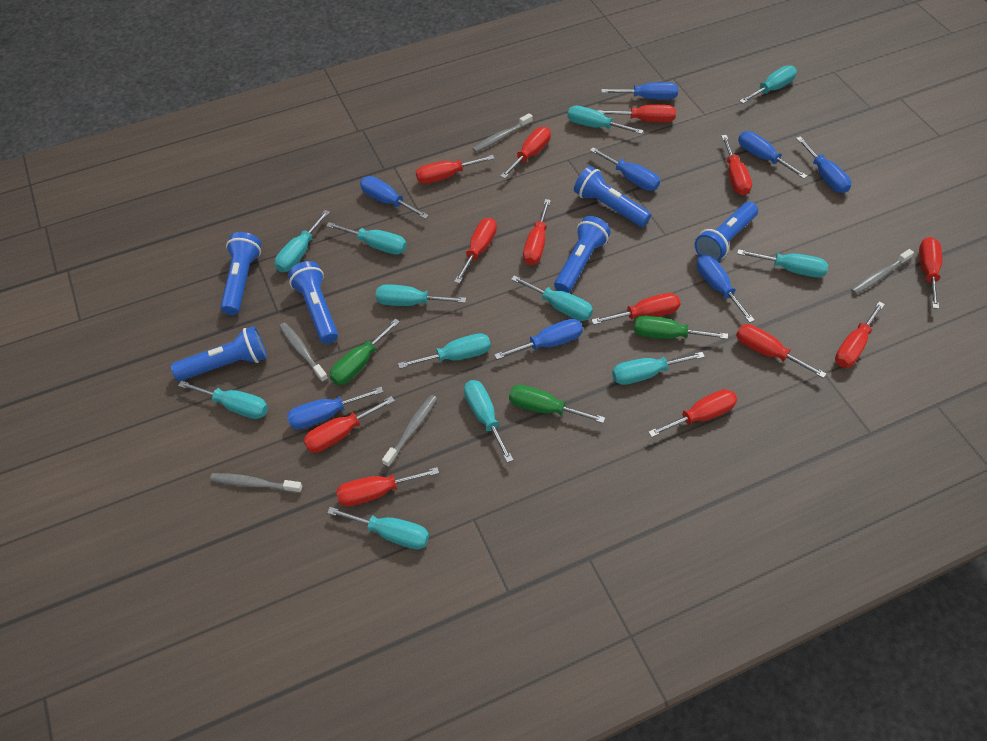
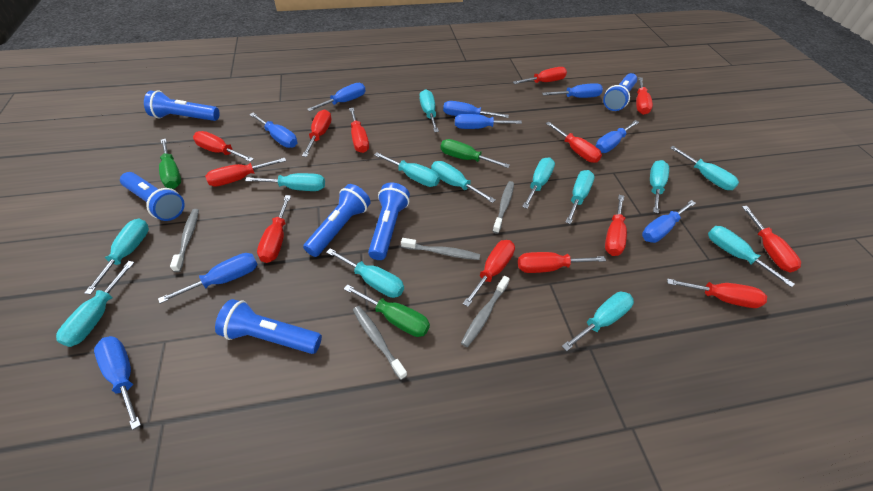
blue screwdriver: [287,387,383,430] [360,176,429,219] [494,319,583,360] [590,147,660,191] [601,82,678,99] [697,255,755,323] [738,131,807,179] [796,136,851,193] = 8 -> [94,336,141,430] [158,253,258,304] [249,113,297,148] [307,83,365,112] [443,101,509,118] [455,114,522,129] [542,83,603,98] [595,120,639,153] [642,200,696,243] = 9
turquoise screwdriver: [178,381,268,419] [275,210,330,272] [326,222,407,255] [327,507,429,549] [376,284,466,306] [398,333,491,369] [464,380,514,463] [511,275,593,321] [567,106,644,134] [612,352,705,385] [737,249,828,278] [740,65,797,104] = 12 -> [56,261,135,347] [85,219,149,295] [245,173,325,191] [326,248,404,298] [374,152,440,187] [420,89,439,132] [431,161,495,203] [522,157,555,209] [562,292,634,351] [566,170,595,224] [650,160,669,214] [670,146,739,190] [708,226,795,287] = 13

